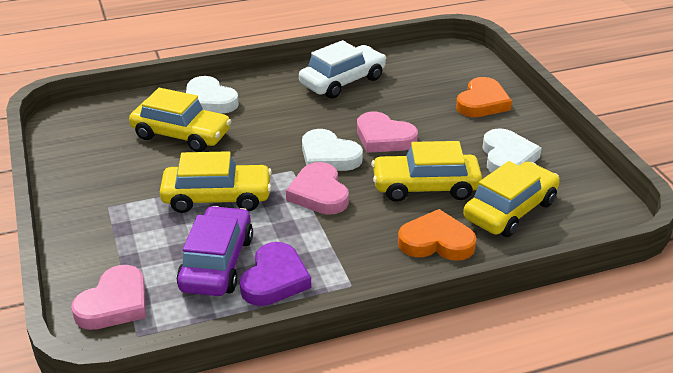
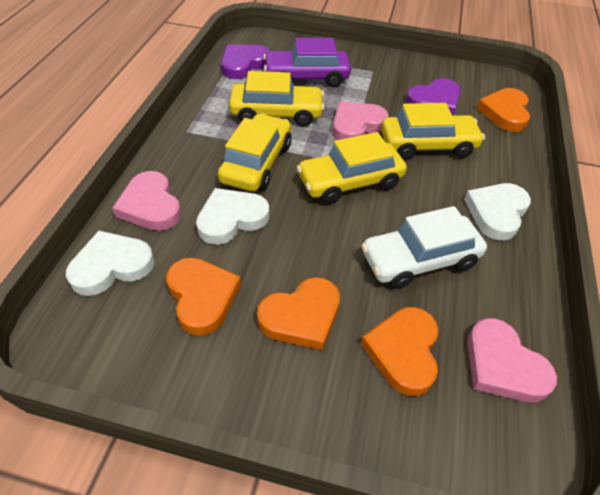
orange heart: [398,209,477,261] [456,77,512,117] = 2 -> [166,258,241,336] [257,277,340,350] [361,307,439,396] [477,88,530,132] = 4
purple heart: [240,242,311,306] = 1 -> [221,45,270,79] [406,78,460,116] = 2

